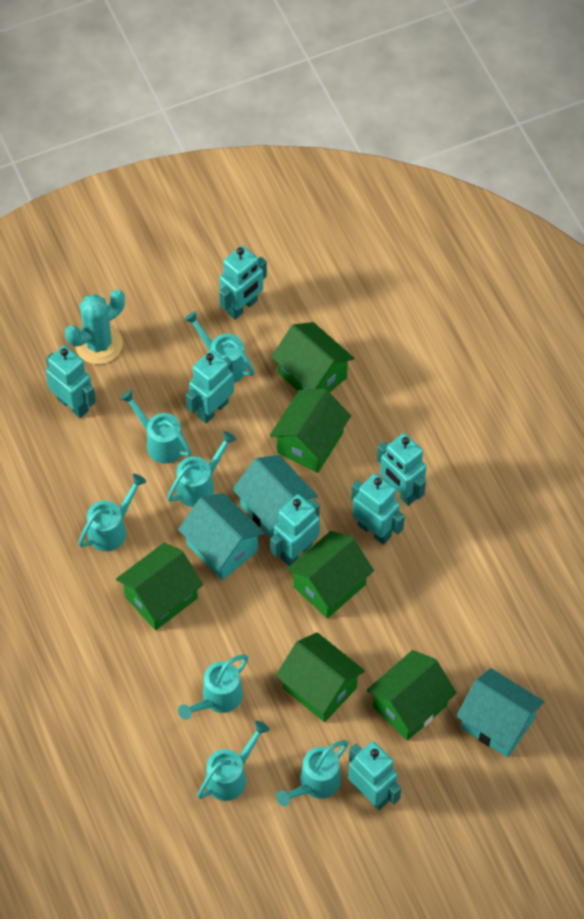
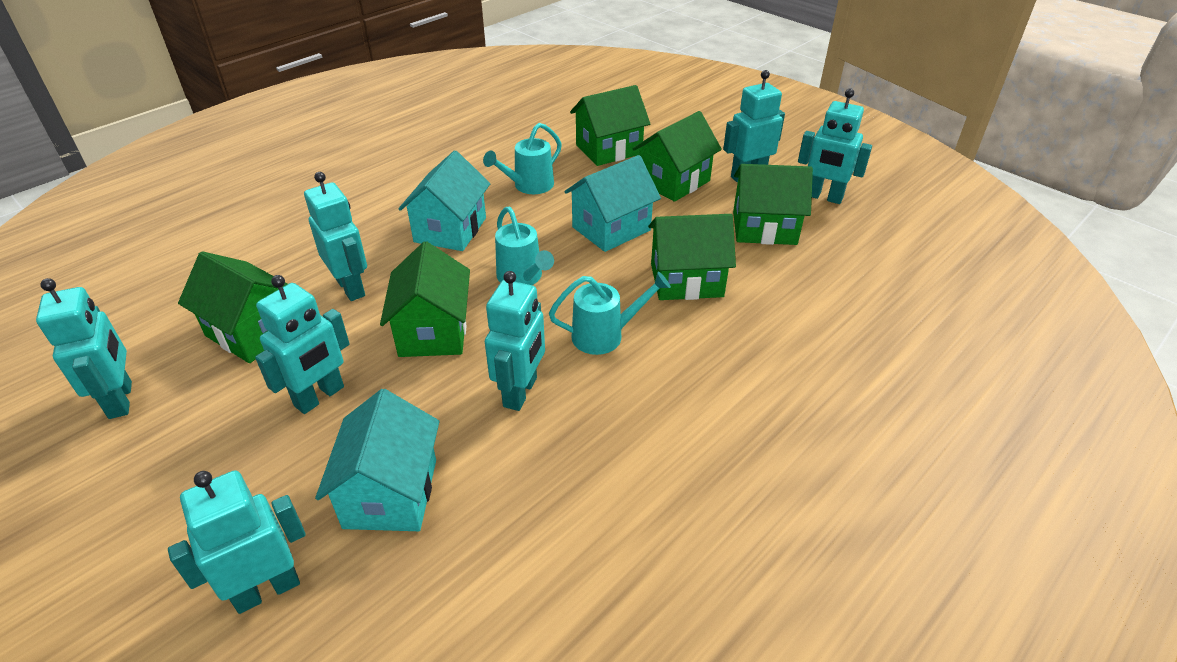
turquoise cactus: [65,290,125,364] = 1 -> none = 0
turquoise watering can: [78,474,146,551] [120,390,191,464] [167,431,236,507] [178,655,248,720] [184,311,255,383] [197,721,269,801] [276,740,348,806] = 7 -> [483,123,562,194] [495,207,554,285] [549,272,671,355] = 3

